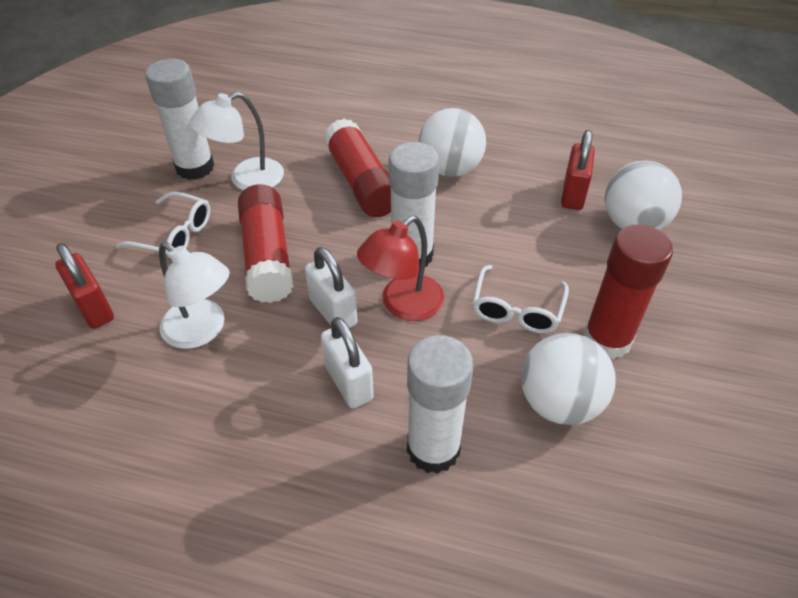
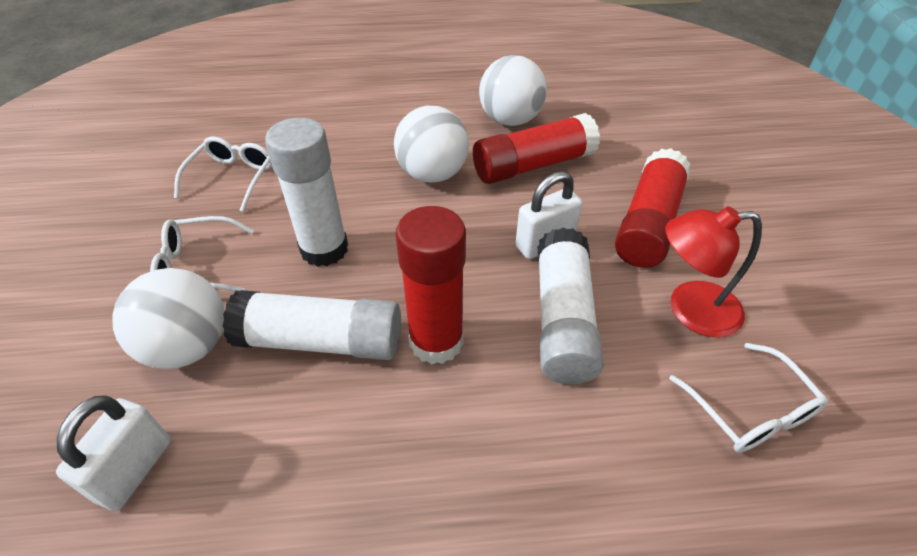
red padlock: [55,243,114,329] [561,130,595,210] = 2 -> none = 0
white glasses: [116,192,210,259] [472,265,569,333] = 2 -> [150,216,254,292] [174,136,272,212] [669,343,828,453] = 3
white lamp: [159,242,230,349] [190,92,284,190] = 2 -> none = 0

